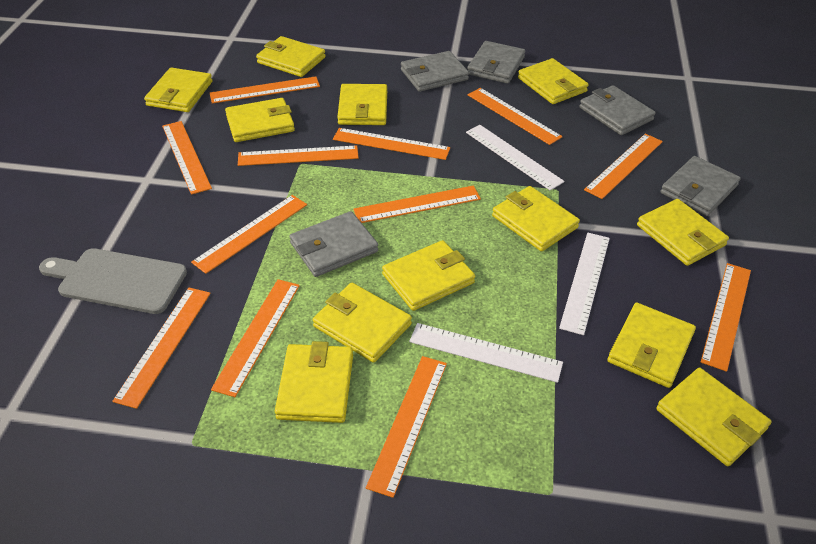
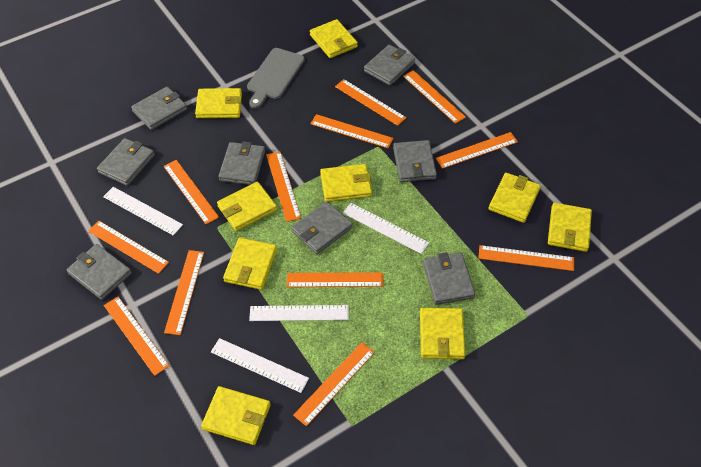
grey wallet: [289,211,378,277] [401,51,469,92] [467,41,525,84] [579,85,656,135] [660,156,741,216] = 5 -> [66,244,132,300] [97,138,155,186] [131,87,187,130] [218,141,265,185] [291,201,353,254] [364,45,415,86] [393,140,437,182] [423,252,475,305] = 8
white ruler: [409,323,563,383] [466,125,564,190] [559,233,610,335] = 3 -> [103,187,183,236] [211,338,309,393] [249,305,349,321] [343,203,429,254] = 4
yellow wallet: [144,68,212,112] [225,98,295,142] [256,36,325,77] [275,341,353,423] [313,283,412,363] [337,84,387,125] [382,240,475,311] [492,186,580,251] [518,58,589,104] [607,303,696,388] [637,199,729,266] [656,368,772,466] = 12 -> [195,88,242,118] [201,386,271,445] [217,182,277,231] [223,238,277,290] [310,19,358,58] [320,164,372,202] [420,308,466,359] [489,173,541,223] [548,203,592,252] = 9

